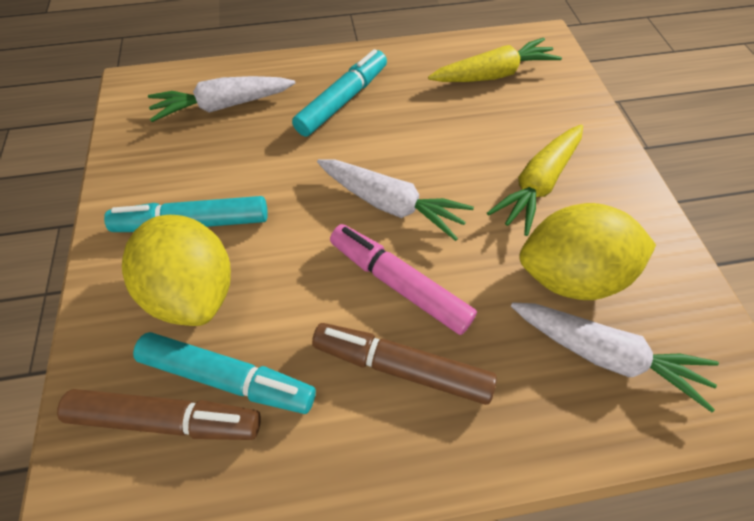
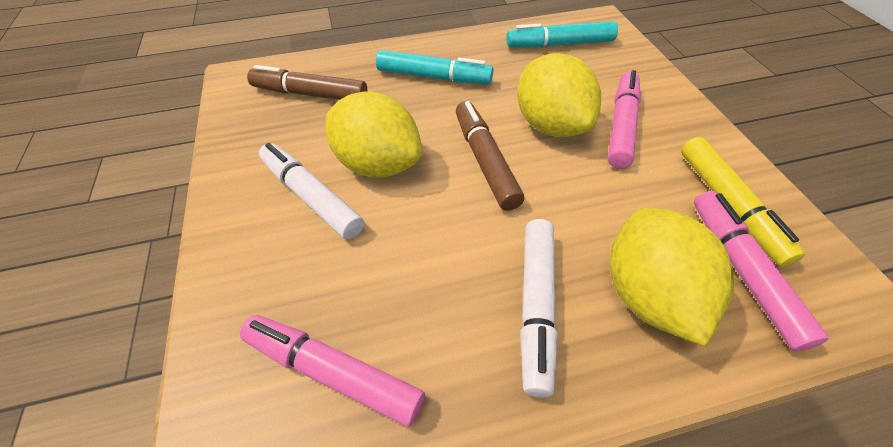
pink marker: [330,224,477,335] = 1 -> [240,315,425,426] [608,70,641,169] [694,191,829,351] = 3
turquoise marker: [104,196,268,232] [133,332,316,414] [292,49,387,137] = 3 -> [376,50,493,84] [506,21,618,48] = 2
white carrot: [148,76,296,122] [317,159,474,241] [511,302,719,412] = 3 -> none = 0
white marker: none = 0 -> [259,143,364,240] [520,219,558,397] = 2
yellow carrot: [428,38,562,82] [487,124,583,236] = 2 -> none = 0
yellow lemon: [122,215,231,326] [519,203,656,300] = 2 -> [325,91,422,177] [517,53,601,137] [610,208,734,347] = 3
yellow marker: none = 0 -> [681,137,805,267] = 1

